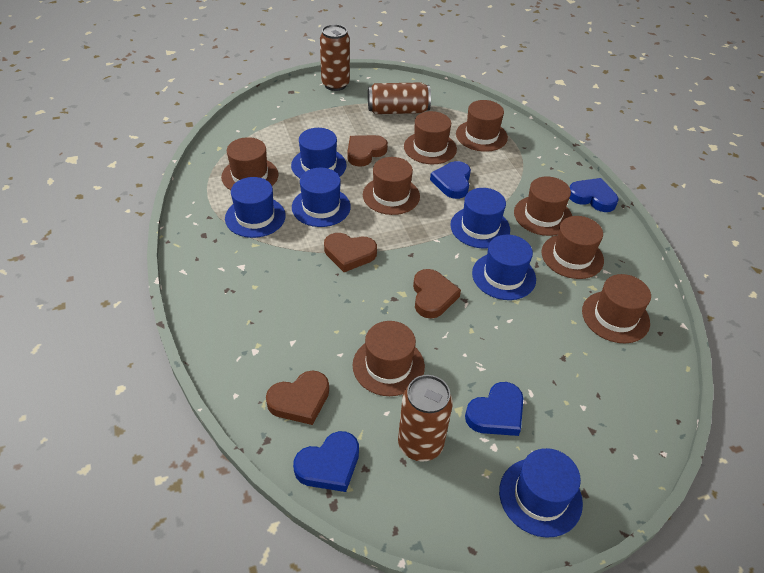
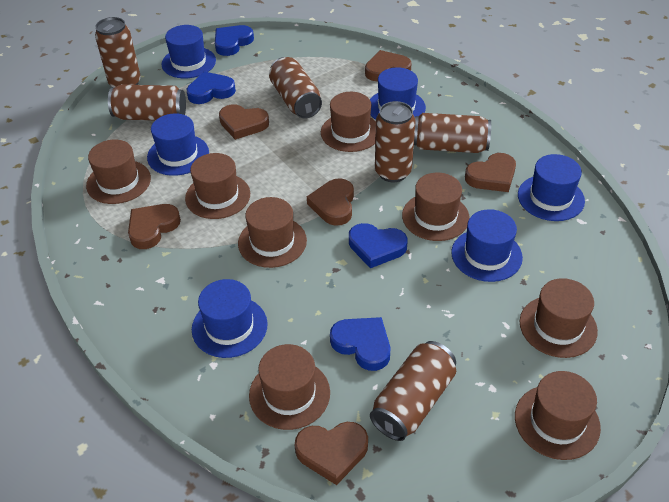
brown can: [320,24,350,91] [368,82,431,114] [398,375,453,462] = 3 -> [95,17,141,88] [108,85,186,120] [269,57,322,119] [370,341,456,441] [375,101,415,182] [414,113,491,153] = 6
brown heart: [266,371,329,425] [324,233,377,272] [348,135,388,167] [413,269,461,318] = 4 -> [128,204,181,249] [219,104,269,140] [295,422,368,485] [307,178,354,226] [365,50,412,81] [465,153,516,192] = 6

